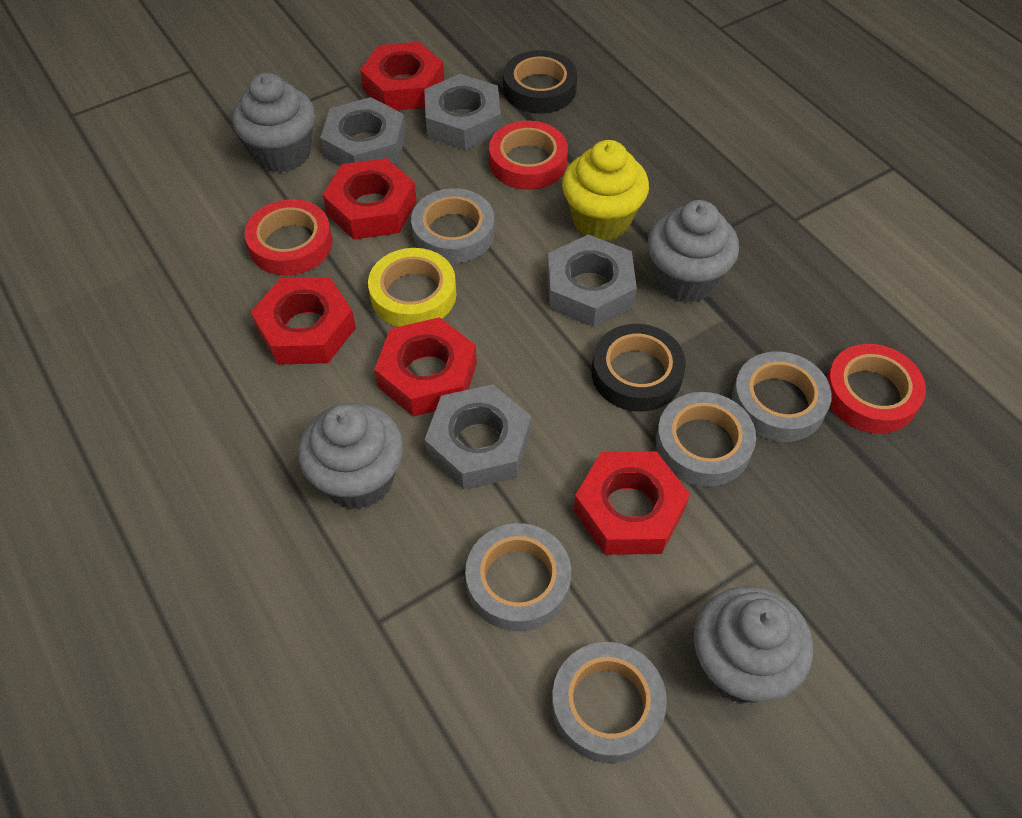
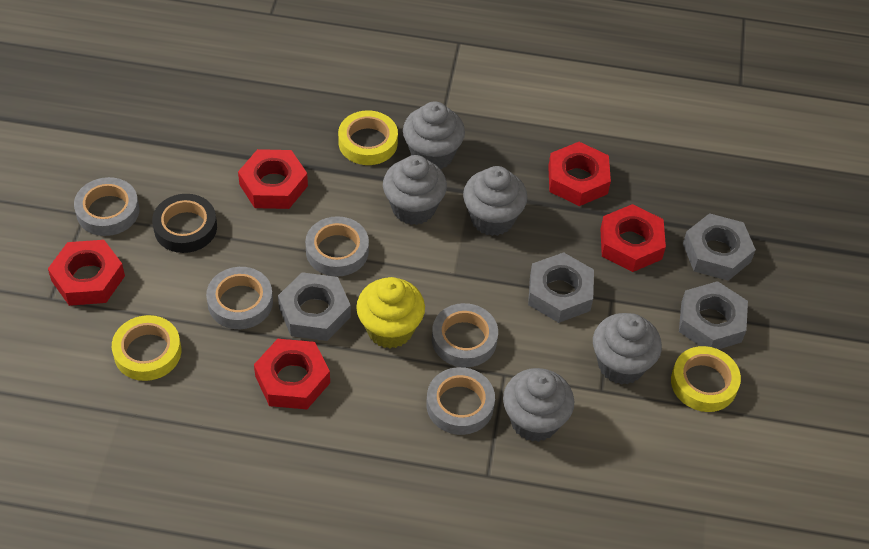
black tape: [503,50,577,113] [591,324,686,411] = 2 -> [152,194,217,253] = 1
grey cupcake: [232,73,315,173] [298,403,404,509] [648,200,739,303] [694,586,813,704] = 4 -> [383,155,447,225] [403,102,465,169] [463,166,528,236] [503,368,574,442] [593,313,662,385] = 5
red tape: [245,199,332,276] [489,121,568,190] [826,344,926,434] = 3 -> none = 0
yellow tape: [368,248,456,327] = 1 -> [112,315,181,381] [338,111,398,165] [671,346,741,412] = 3

